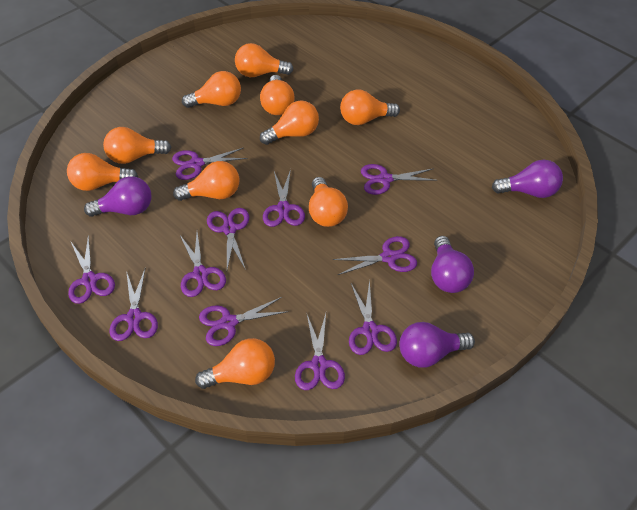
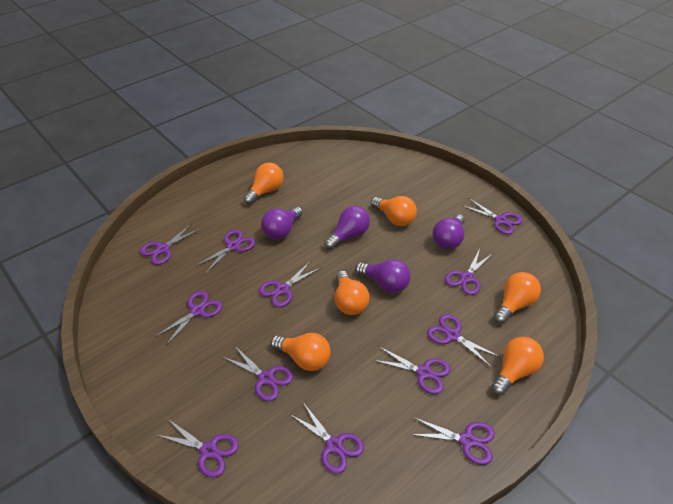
orange light bulb: [67,153,138,191] [103,127,172,164] [173,161,239,201] [182,71,241,108] [195,338,275,389] [235,43,294,77] [260,75,295,115] [260,100,319,145] [309,177,348,227] [340,89,400,125] = 10 -> [243,162,284,205] [271,333,331,371] [335,271,369,315] [371,196,417,226] [491,337,544,396] [494,272,541,324] = 6
purple scissors: [68,235,115,304] [110,269,158,341] [172,148,248,180] [179,232,226,297] [199,297,288,346] [207,208,249,270] [263,169,305,227] [295,313,345,390] [333,236,417,275] [349,280,397,355] [361,164,437,195] = 11 -> [140,223,200,265] [155,291,222,346] [157,419,239,478] [196,229,255,274] [223,345,293,401] [258,262,321,307] [290,402,364,474] [373,347,451,394] [409,417,495,465] [427,314,500,368] [445,249,492,295] [463,198,523,234] = 12

